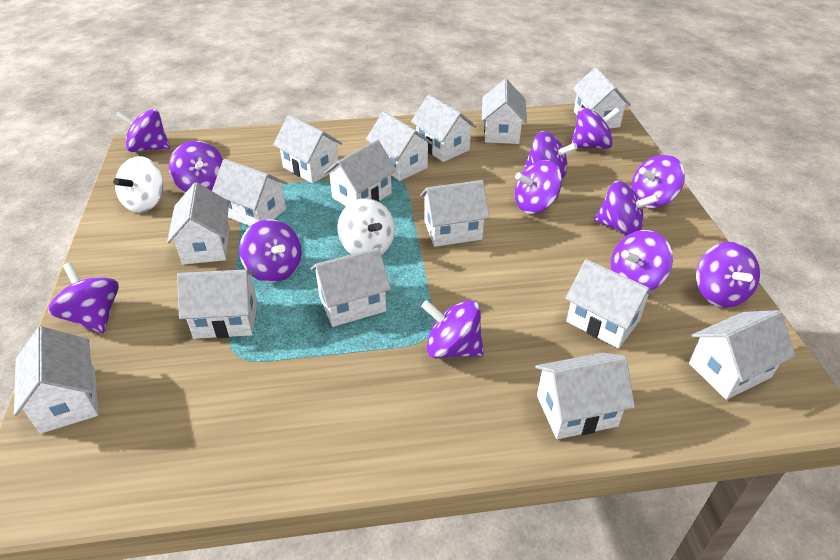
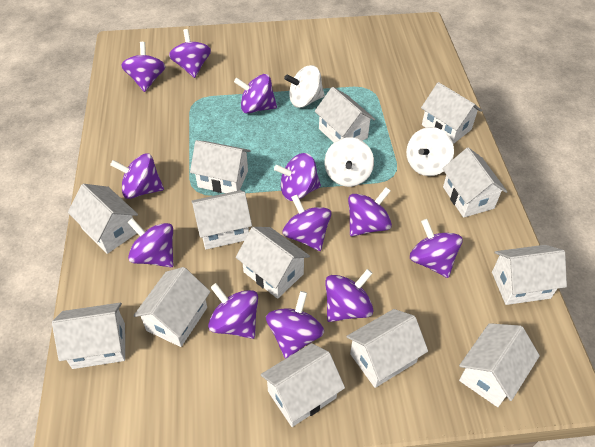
white house: [14,326,98,434] [167,182,229,264] [177,269,258,339] [212,159,288,226] [273,115,343,184] [310,248,391,327] [324,140,397,206] [366,111,434,181] [411,95,477,162] [420,180,489,247] [482,79,527,144] [535,353,635,439] [565,259,654,348] [573,67,631,128] [689,310,795,400] = 15 -> [52,303,125,369] [68,184,138,254] [133,267,210,347] [190,140,251,193] [191,190,252,249] [236,227,310,299] [261,343,345,427] [315,87,375,143] [346,309,428,388] [421,82,482,144] [442,147,507,218] [459,323,540,407] [492,245,567,305] = 13
white spinning top: [113,156,164,213] [337,198,395,255] = 2 -> [284,65,325,108] [324,137,374,187] [406,127,454,176] = 3

